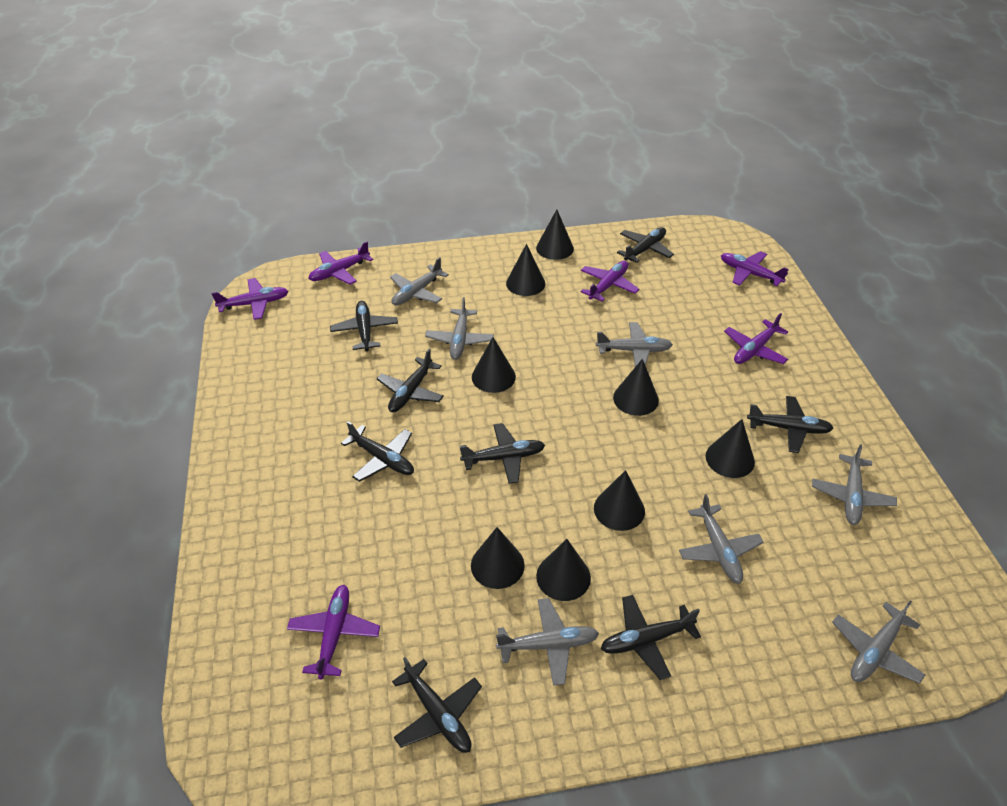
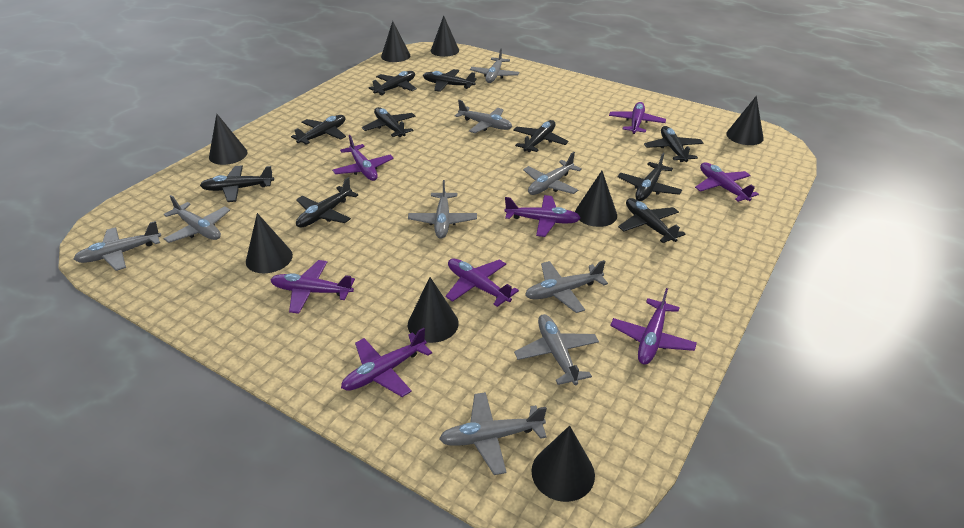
black plane: [330,301,398,351] [341,421,414,482] [377,349,444,412] [392,657,482,753] [460,423,545,484] [601,595,701,680] [617,227,674,263] [747,396,834,453] = 8 -> [200,166,274,202] [291,115,346,145] [296,177,358,228] [362,107,416,137] [368,71,417,95] [423,69,477,92] [513,120,569,152] [617,153,682,201] [618,198,686,243] [644,126,703,162] = 10
grey plane: [390,257,449,305] [425,297,494,360] [496,598,599,686] [596,322,673,367] [679,494,763,584] [812,444,897,525] [832,600,925,684] = 7 -> [73,221,161,271] [164,195,230,243] [408,180,477,239] [439,392,547,475] [455,100,512,133] [470,48,519,83] [514,314,599,385] [523,152,582,195] [525,260,608,313] = 9
purple plane: [212,278,288,320] [287,585,380,679] [308,242,373,284] [581,261,639,302] [721,251,789,286] [724,313,788,364] = 6 -> [271,260,355,314] [332,135,394,181] [341,328,432,397] [445,259,519,307] [504,195,581,237] [609,102,666,134] [610,288,697,365] [695,163,759,202] = 8

